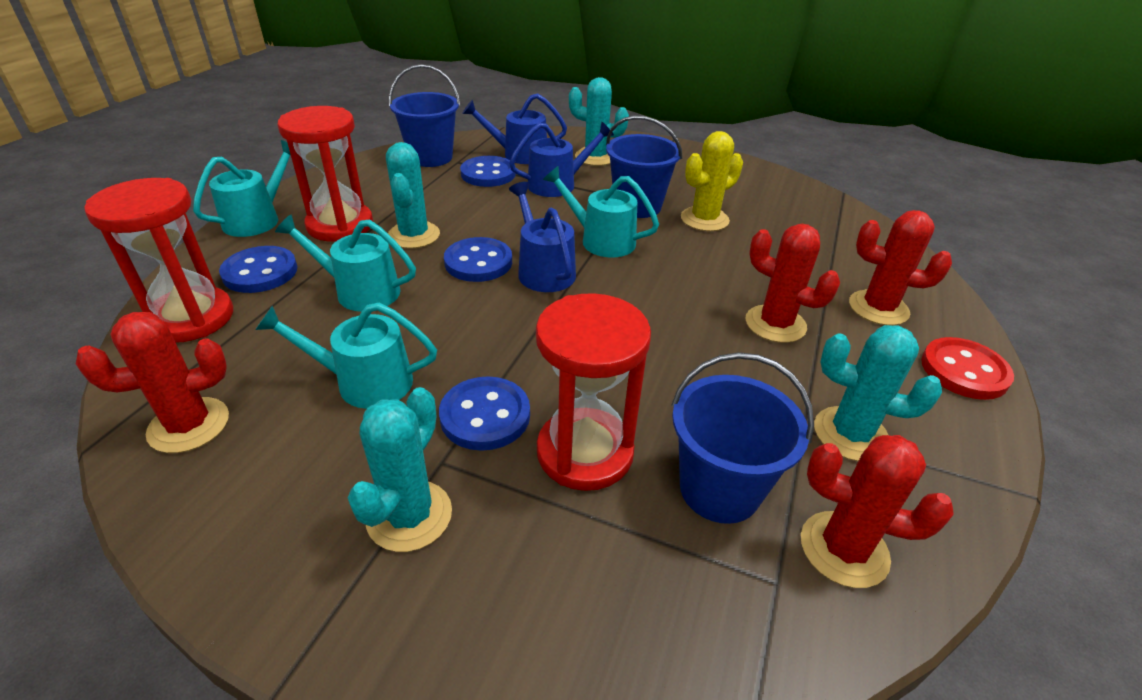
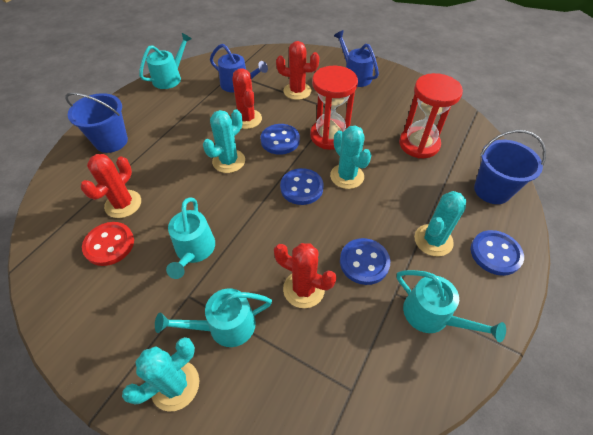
blue bucket: [389,64,460,167] [606,116,683,218] [671,352,814,524] = 3 -> [65,93,128,153] [474,130,546,204] = 2
blue watering can: [462,93,567,164] [509,122,614,197] [509,182,576,292] = 3 -> [210,44,268,93] [334,30,379,87] = 2
red hourglass: [84,178,233,342] [277,106,373,242] [536,293,651,491] = 3 -> [310,66,358,150] [399,73,463,158] = 2
yellow cactus: [681,131,743,231] = 1 -> none = 0

